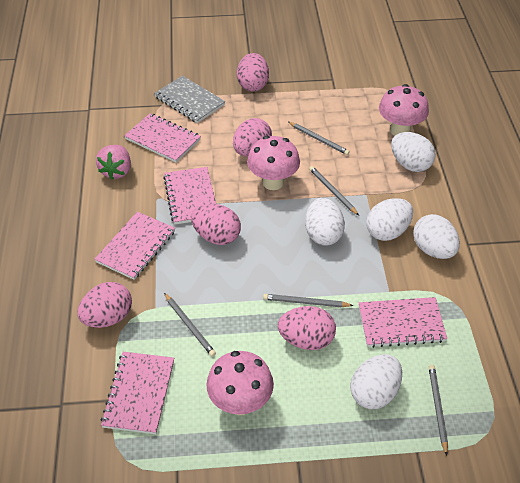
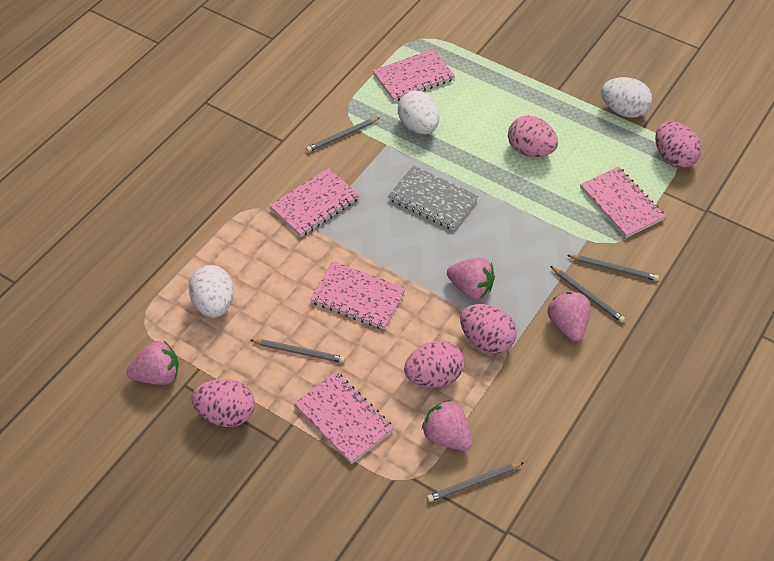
pink mushroom: [206,351,274,415] [247,136,300,190] [379,84,429,136] = 3 -> none = 0
pink strawberry: [96,145,131,180] = 1 -> [126,341,179,385] [422,400,472,451] [447,258,495,299] [548,292,590,342] = 4
white egg: [305,198,345,246] [350,354,402,409] [366,198,413,241] [391,132,436,172] [413,214,460,259] = 5 -> [189,265,234,318] [398,90,439,134] [601,77,652,118] = 3

